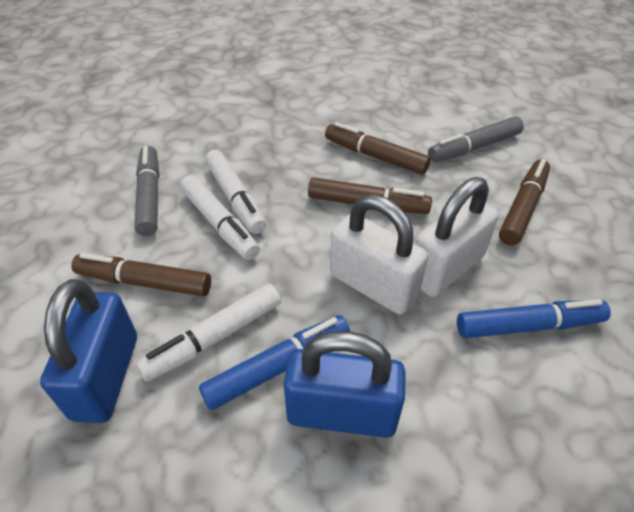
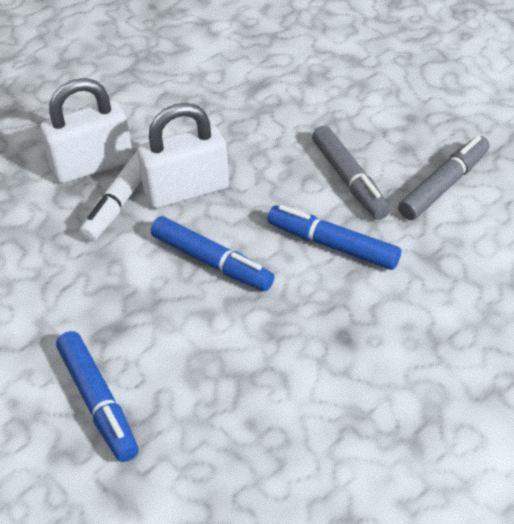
blue marker: [199,315,350,410] [457,299,611,338] = 2 -> [56,331,139,462] [151,216,275,291] [268,205,401,270] = 3
blue padlock: [40,279,137,423] [284,331,406,438] = 2 -> none = 0
brown marker: [71,253,211,297] [308,178,432,214] [325,122,431,175] [499,159,550,245] = 4 -> none = 0
white marker: [136,283,281,382] [180,175,260,260] [205,150,266,234] = 3 -> [79,143,144,242] = 1

